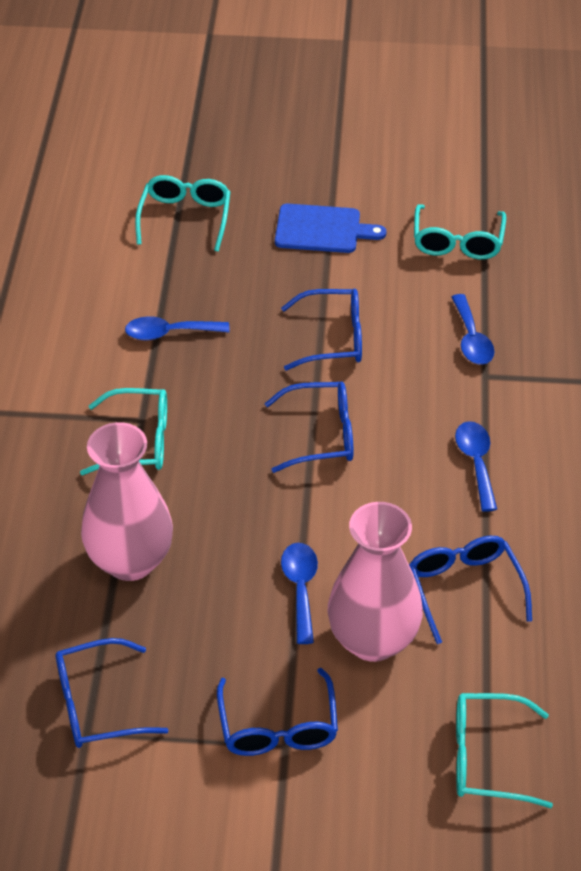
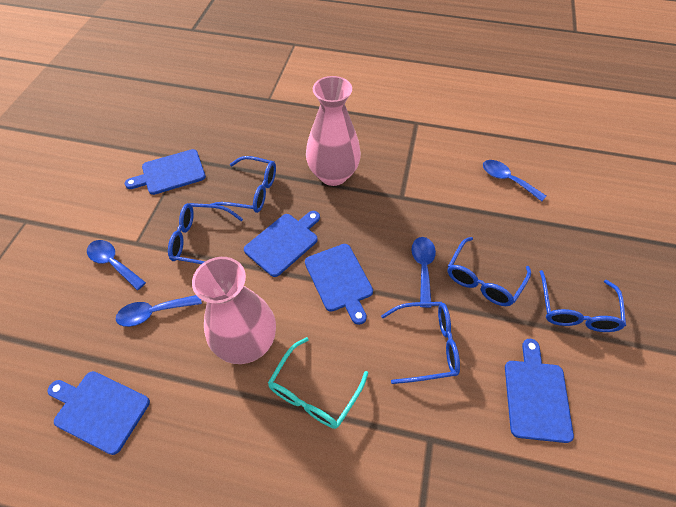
blue cutting board: [275,204,386,253] = 1 -> [47,371,150,455] [125,149,206,195] [244,211,320,277] [305,244,373,325] [505,339,574,443] = 5
turquoise glasses: [80,388,167,475] [135,175,231,252] [414,204,507,259] [456,693,553,808] = 4 -> [268,337,368,429] = 1

